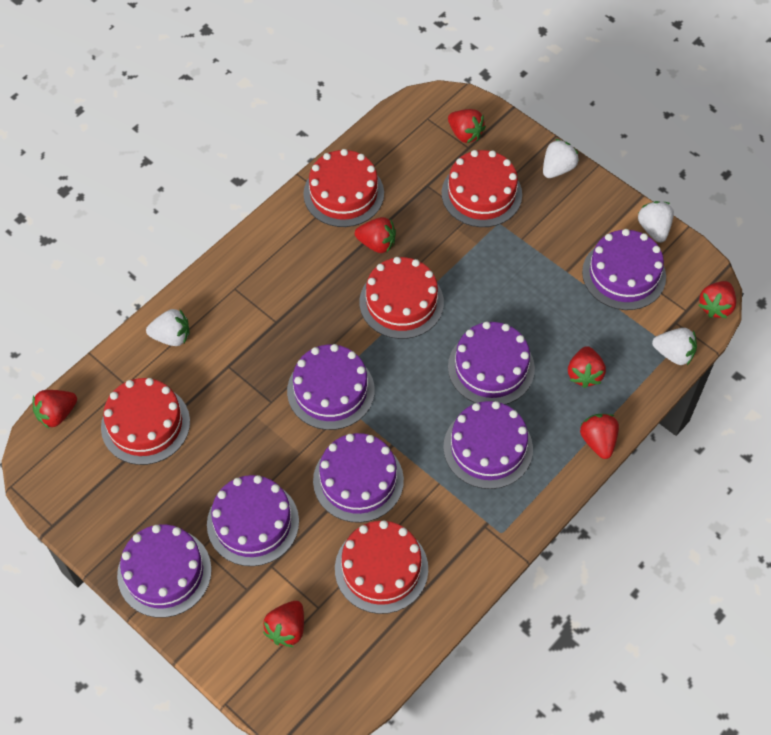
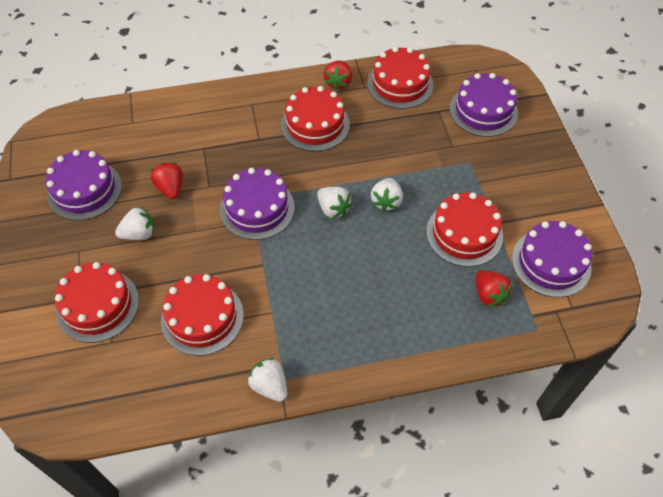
purple cake: [117,525,212,618] [207,475,299,566] [287,344,375,430] [313,433,404,523] [443,401,533,489] [448,322,535,405] [582,229,666,310] = 7 -> [45,150,122,220] [220,168,295,240] [450,73,518,137] [512,221,593,297] = 4
red strawberry: [32,390,77,428] [263,601,304,647] [355,217,396,253] [448,109,486,143] [568,346,606,388] [580,414,619,459] [699,281,736,318] = 7 -> [151,162,183,199] [324,61,352,90] [476,270,513,307] = 3

